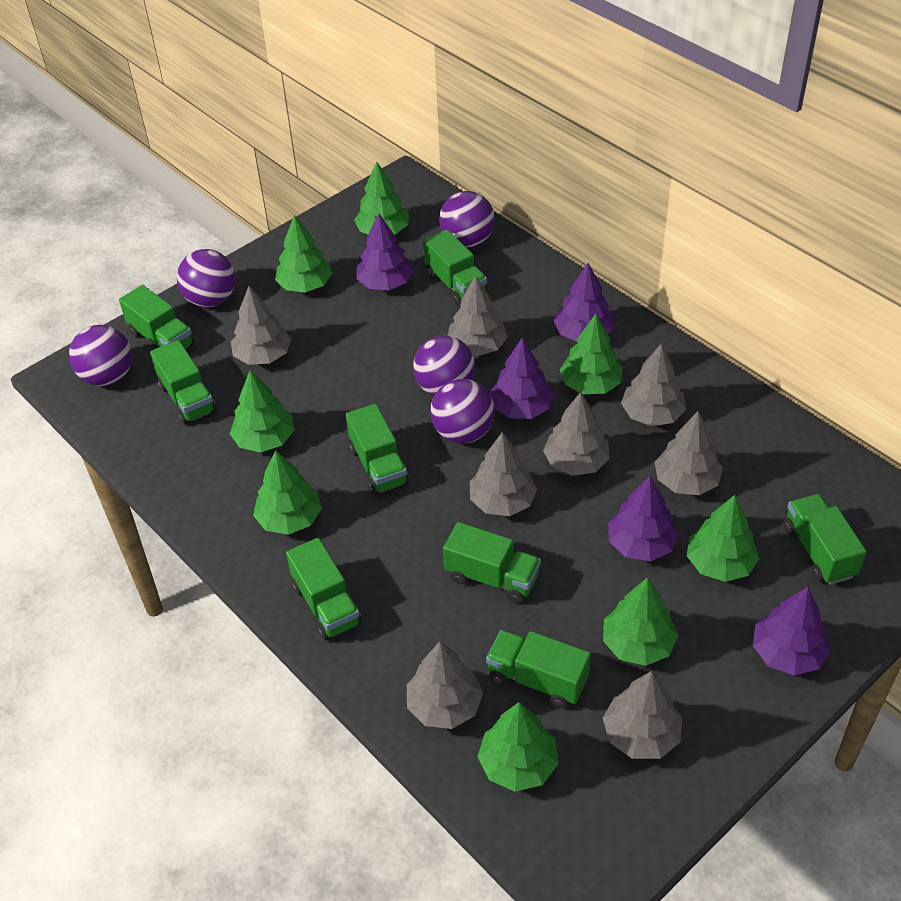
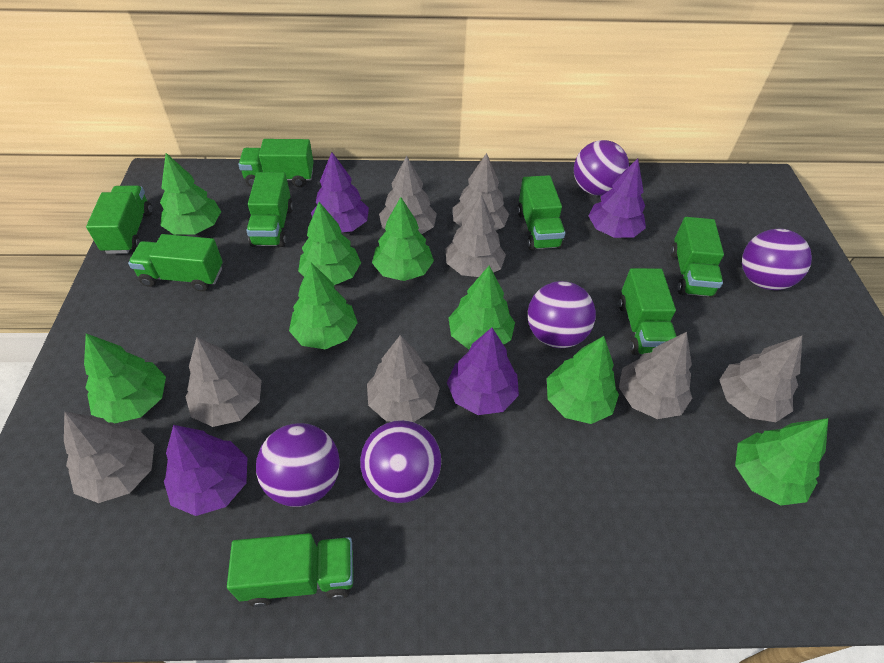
purple tree: [356,213,414,290] [490,338,554,419] [554,263,614,341] [608,476,679,561] [753,587,830,676] = 5 -> [164,425,247,516] [311,152,369,232] [447,328,519,415] [588,158,646,238] = 4

